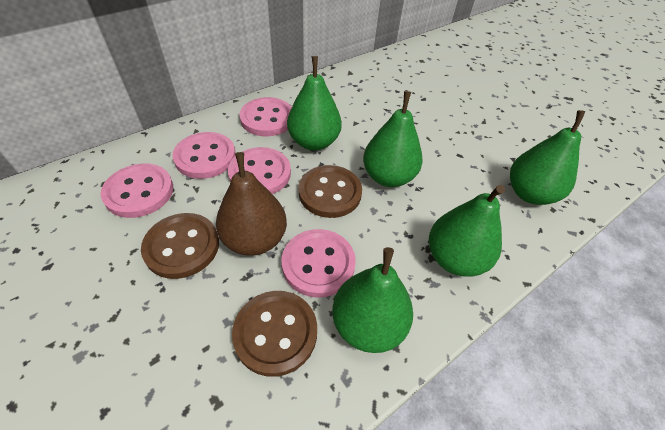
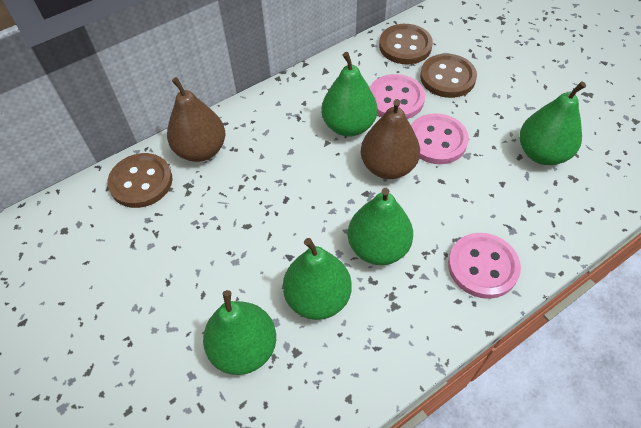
brown pear: [216,152,287,256] = 1 -> [167,77,225,162] [361,99,420,179] = 2
pink button: [100,163,173,218] [172,132,236,179] [228,147,291,194] [239,97,292,136] [282,229,356,298] = 5 -> [369,74,425,119] [411,113,469,164] [448,233,521,299] = 3

